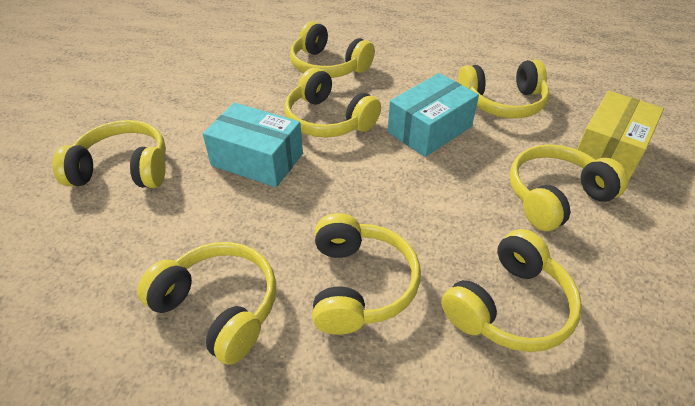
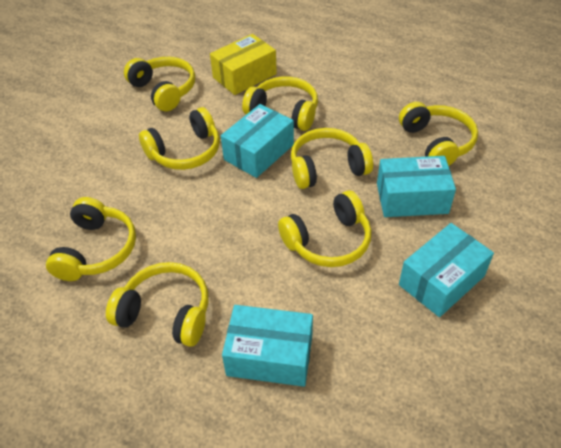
turquoise box: [203,103,303,187] [388,73,479,157] = 2 -> [221,104,294,178] [222,305,313,387] [377,156,456,217] [399,223,494,317] = 4

